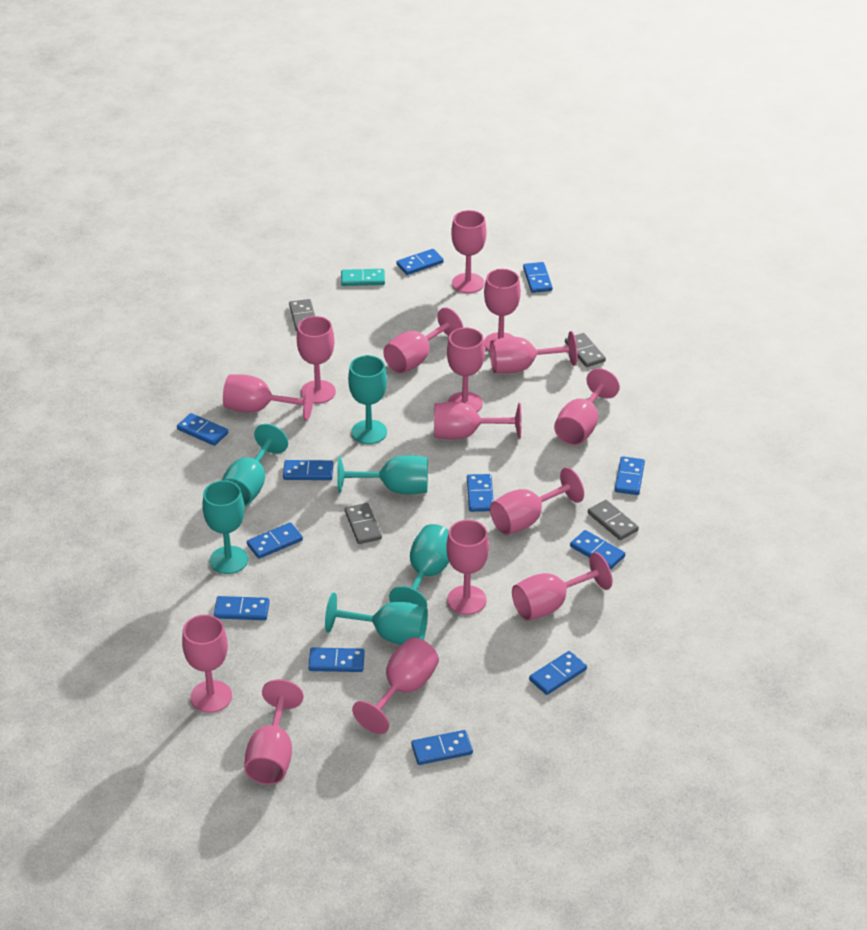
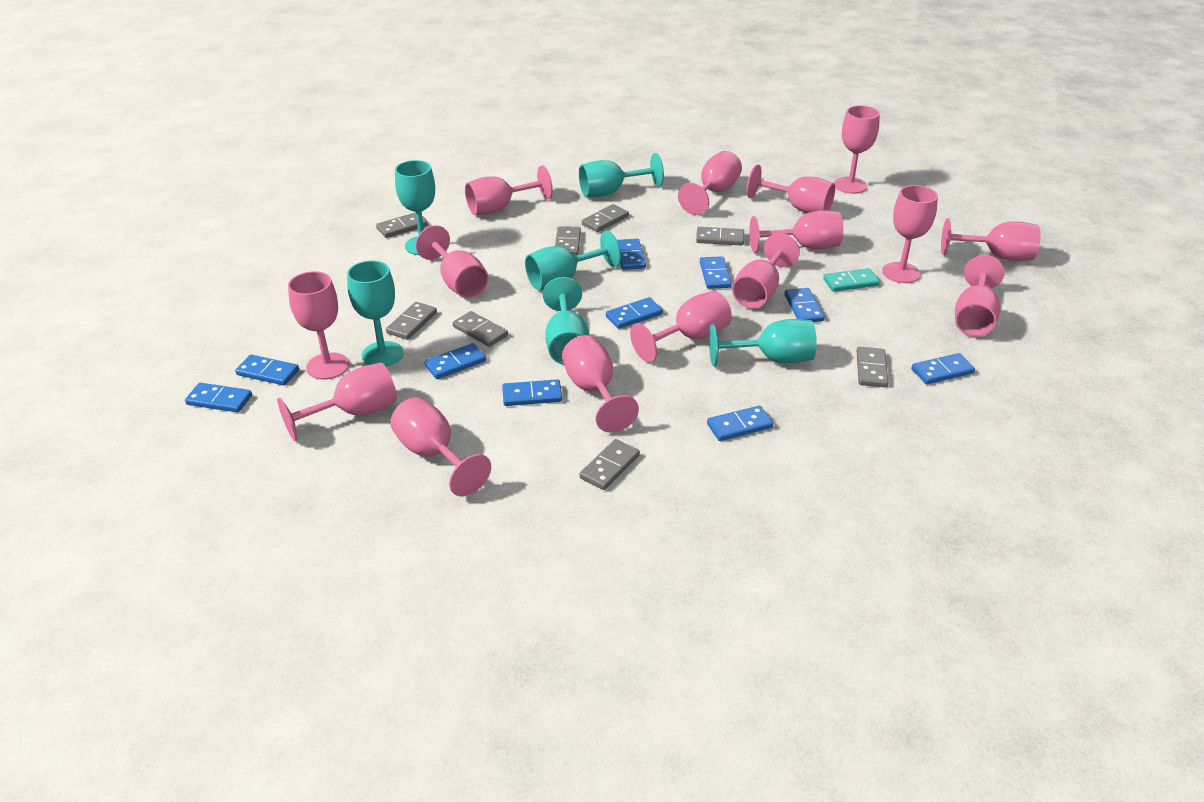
blue domino: [177,413,228,446] [214,596,270,620] [247,522,303,559] [283,460,333,480] [308,647,365,672] [397,249,444,275] [411,730,473,765] [467,474,494,512] [523,262,553,293] [529,651,587,695] [570,530,625,569] [615,456,645,495] = 12 -> [185,383,252,413] [235,355,299,385] [424,343,486,379] [502,379,562,406] [606,297,663,329] [617,239,646,270] [700,256,732,289] [707,406,773,441] [785,288,825,322] [911,353,975,384] = 10
grey domino: [289,299,315,331] [345,503,382,544] [565,333,606,367] [588,500,639,540] = 4 -> [376,212,428,238] [386,302,437,340] [452,311,508,347] [555,226,581,256] [580,439,640,490] [582,204,629,232] [696,227,744,245] [857,347,888,387] = 8

